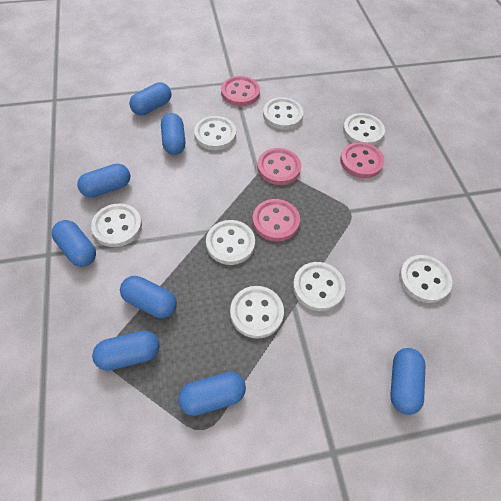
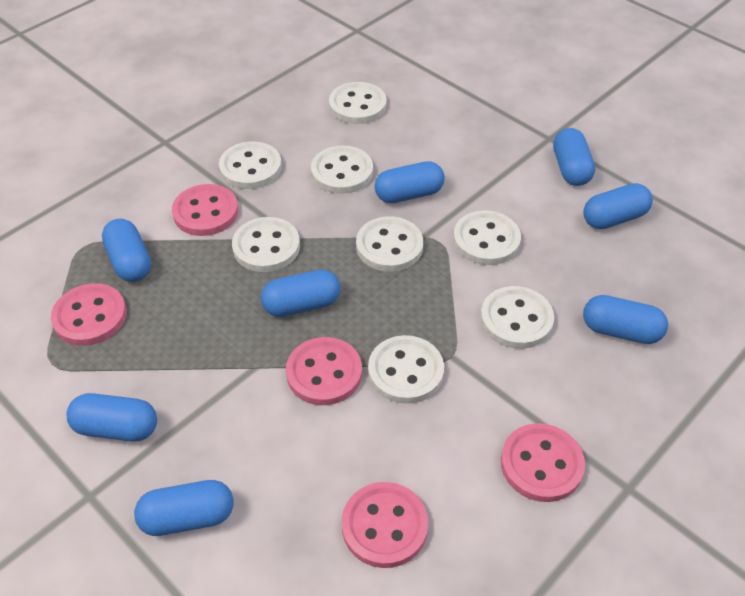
pink button: [221,76,260,106] [253,199,300,241] [257,148,301,185] [340,142,384,178] = 4 -> [51,283,127,346] [172,184,238,236] [286,337,362,405] [342,482,428,568] [501,423,585,502] = 5

